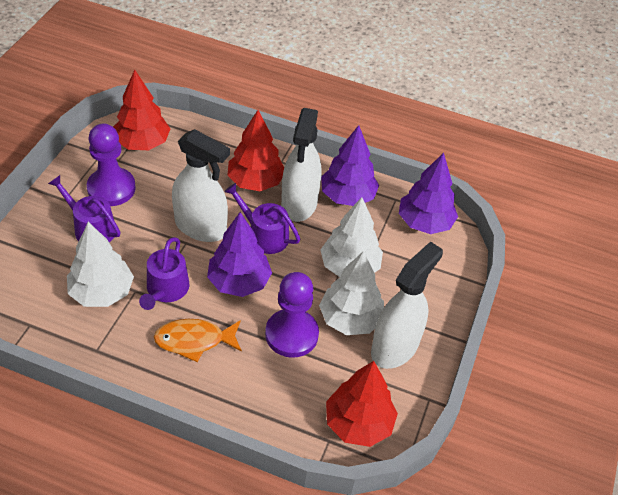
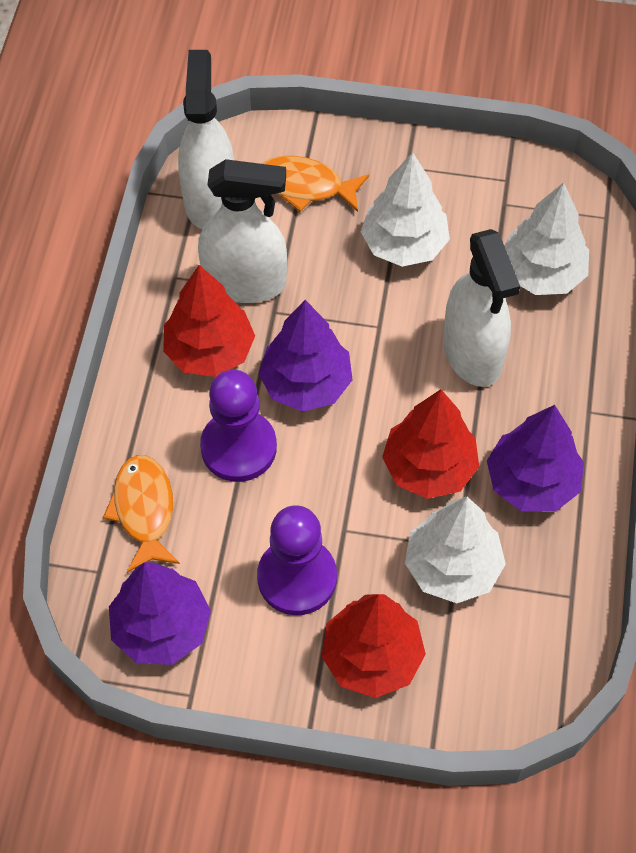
orange fish: [154,319,242,362] = 1 -> [103,455,180,573] [261,156,369,212] = 2
purple watering can: [48,175,120,242] [139,237,189,310] [224,183,300,254] = 3 -> none = 0

